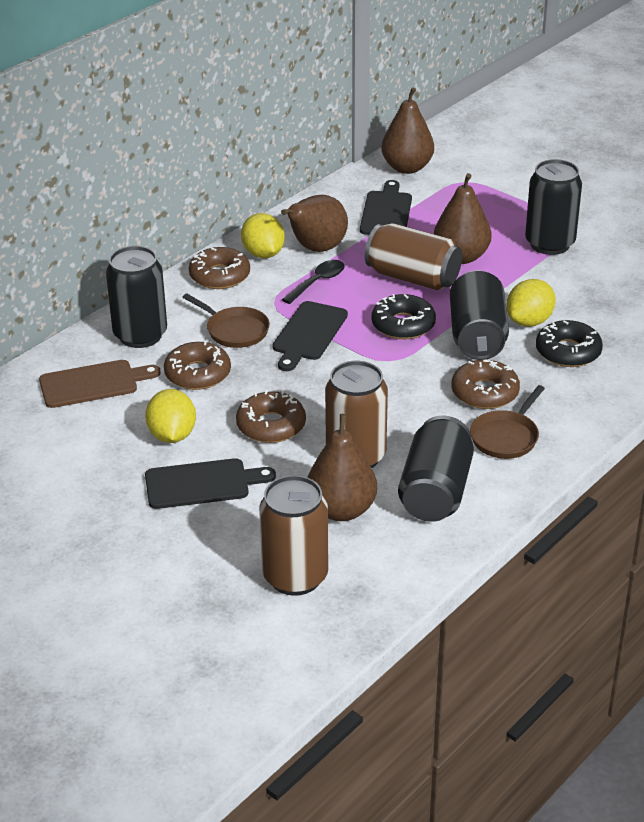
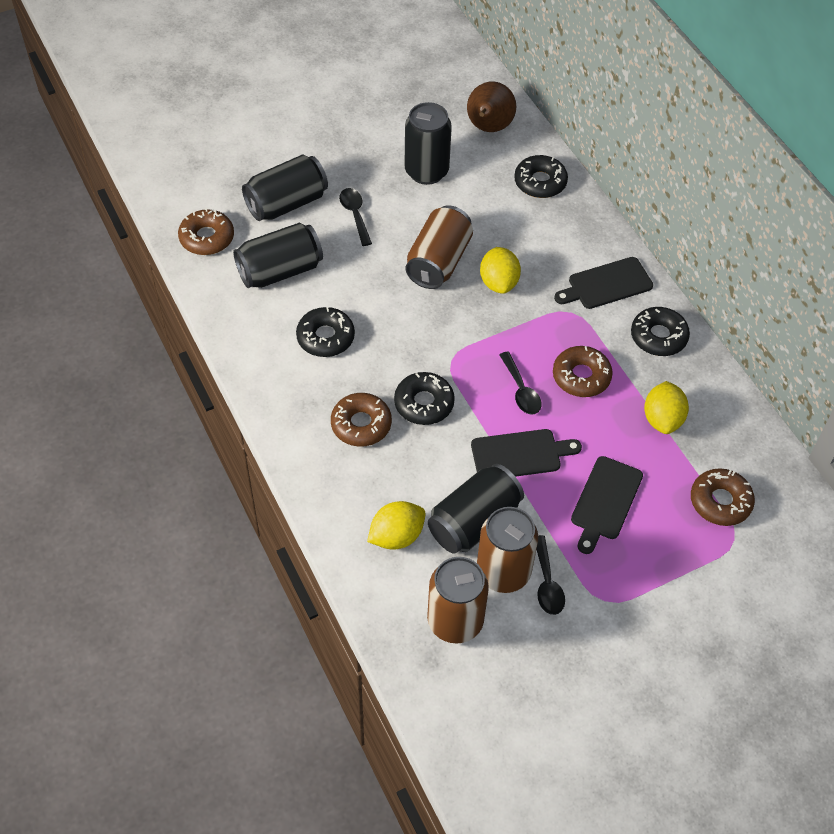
black donut: [372,294,436,339] [536,320,603,367] = 2 -> [296,307,355,357] [394,372,455,425] [514,155,568,198] [631,307,690,356] = 4
black spoon: [282,260,345,304] = 1 -> [339,188,372,246] [499,352,542,415] [536,535,565,615] = 3
brown cutting board: [39,360,161,408] = 1 -> none = 0
brown pan: [183,293,270,348] [470,385,545,459] = 2 -> none = 0
brown pear: [281,195,348,252] [308,414,377,521] [381,87,434,174] [434,173,491,264] = 4 -> [467,82,516,132] = 1

